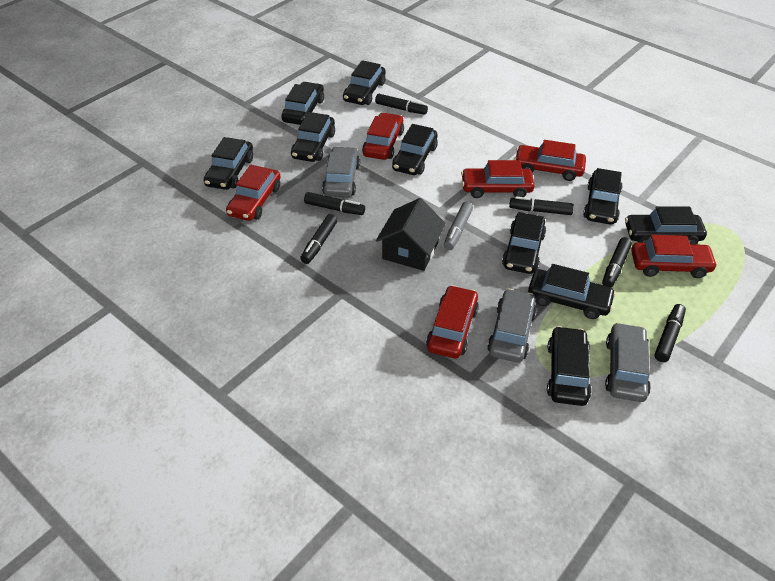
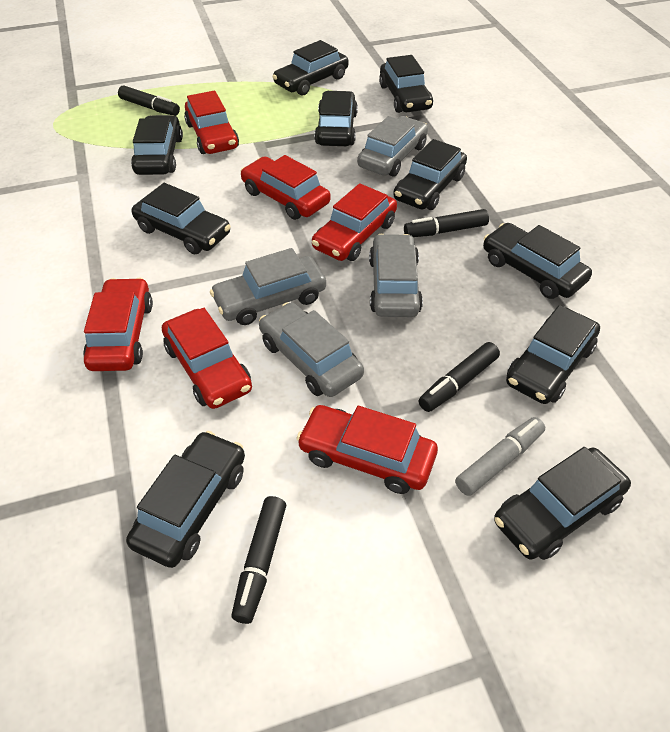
black house: [376,198,446,271] = 1 -> none = 0
black marker: [300,214,338,264] [304,192,365,215] [375,94,428,114] [509,197,574,215] [602,237,632,288] [655,304,686,362] = 6 -> [118,85,180,116] [231,496,286,624] [404,209,489,237] [418,342,500,412] = 4
grey car: [322,146,360,198] [487,289,537,362] [605,322,651,402] = 3 -> [210,248,326,325] [259,302,364,397] [357,116,428,177] [369,234,423,317] = 4

